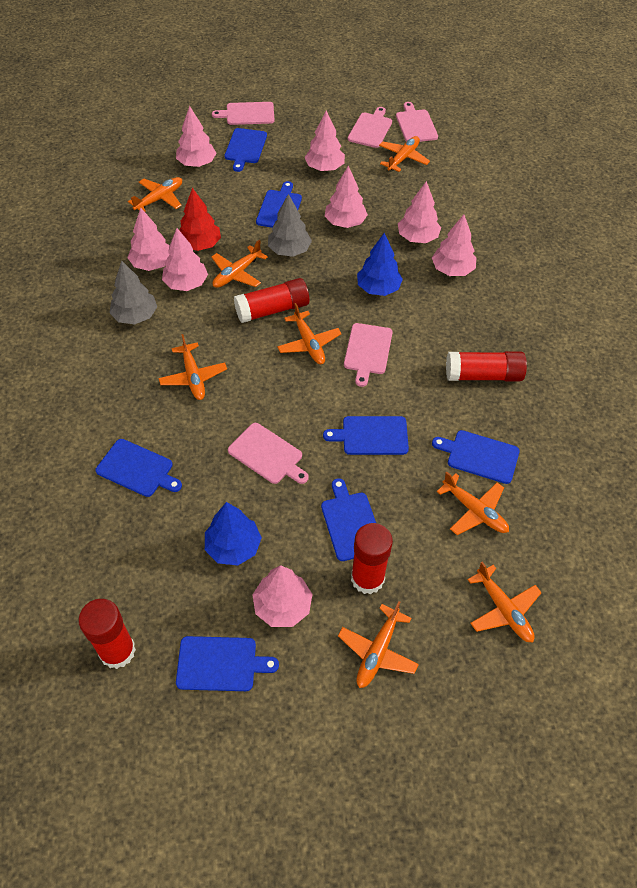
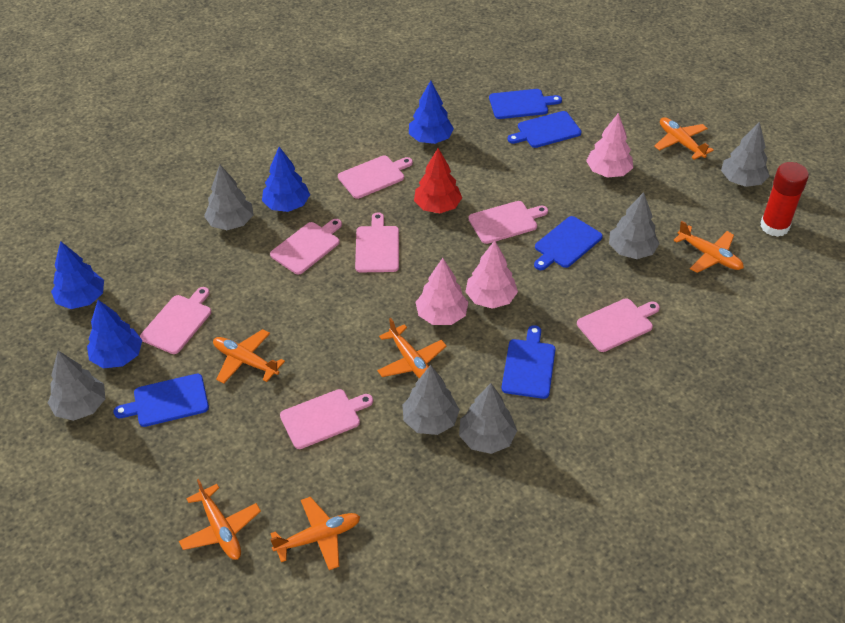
blue cutting board: [96,439,182,497] [176,636,279,691] [225,128,267,172] [256,181,302,228] [321,478,376,561] [323,416,409,455] [432,430,520,484] = 7 -> [114,374,209,427] [489,89,562,119] [502,325,555,399] [507,111,582,148] [534,216,603,270] = 5
blue tree: [205,502,262,565] [357,233,403,296] = 2 -> [51,241,104,309] [87,300,142,368] [262,147,310,212] [409,80,454,144] = 4
grey tree: [109,261,157,325] [268,194,312,257] = 2 -> [48,351,105,421] [204,165,253,230] [403,365,460,435] [459,383,517,454] [609,192,660,259] [721,122,770,187] = 6
orange plane: [128,177,182,212] [159,334,227,400] [211,240,268,288] [277,303,341,364] [338,601,419,688] [379,136,430,172] [437,472,509,535] [467,562,542,642] = 8 -> [179,479,261,560] [213,329,285,384] [270,497,360,570] [377,318,446,378] [654,117,714,160] [673,221,744,273] = 6
pink cutting board: [212,102,275,125] [228,423,309,484] [344,323,393,387] [348,107,392,148] [396,102,438,142] = 5 -> [140,287,211,354] [270,219,342,275] [280,389,373,449] [338,155,413,199] [355,212,399,272] [468,201,548,244] [577,298,660,352] = 7
pink tree: [127,207,170,271] [162,228,208,291] [176,106,217,167] [252,565,312,627] [304,110,345,171] [325,166,368,228] [398,181,441,243] [432,214,476,276] = 8 -> [416,258,468,325] [465,240,518,309] [586,113,633,178] = 3
red glue stick: [78,599,136,669] [234,278,309,323] [351,523,393,594] [446,351,527,381] = 4 -> [760,162,809,237] = 1

